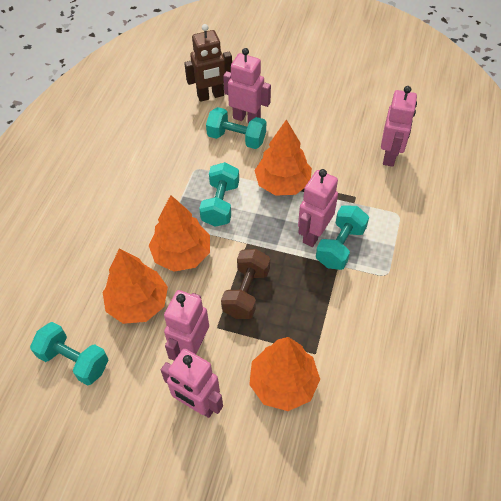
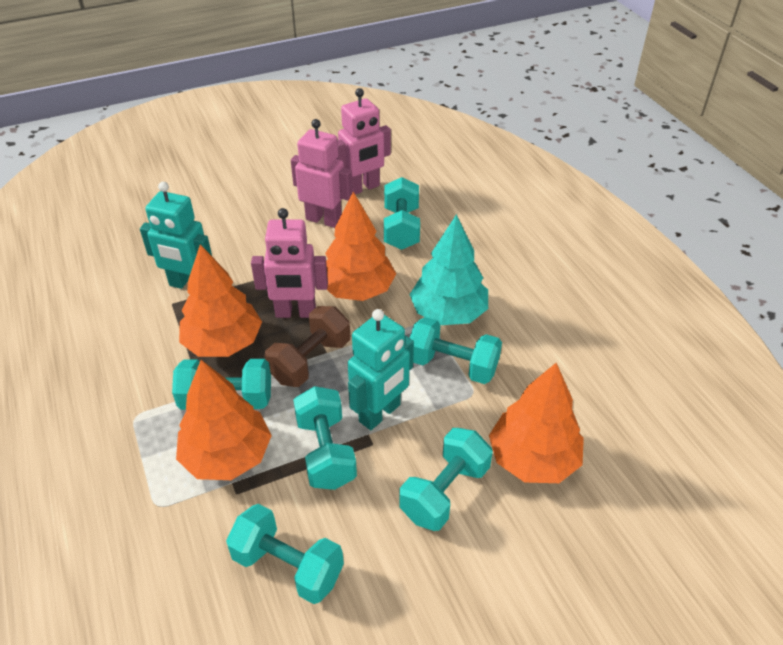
brown robot: [184,24,232,102] = 1 -> none = 0
pink robot: [161,349,223,418] [164,290,209,360] [223,48,271,124] [298,169,338,247] [381,86,417,167] = 5 -> [251,208,328,318] [291,119,353,228] [337,88,391,195] = 3
turquoise dumbbell: [30,322,108,386] [199,162,239,227] [206,107,266,149] [316,205,369,270] = 4 -> [172,359,271,410] [226,504,344,604] [293,386,357,490] [384,177,420,250] [399,428,493,531] [410,317,502,384] = 6
turquoise robot: none = 0 -> [140,182,212,289] [348,309,414,430] = 2
turquoise tree: none = 0 -> [409,214,488,325] = 1

